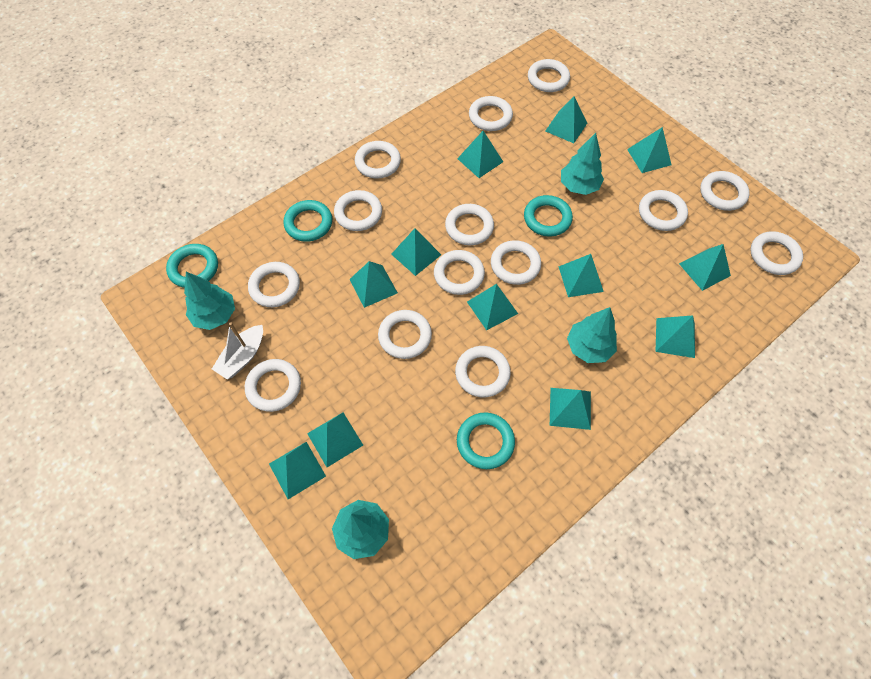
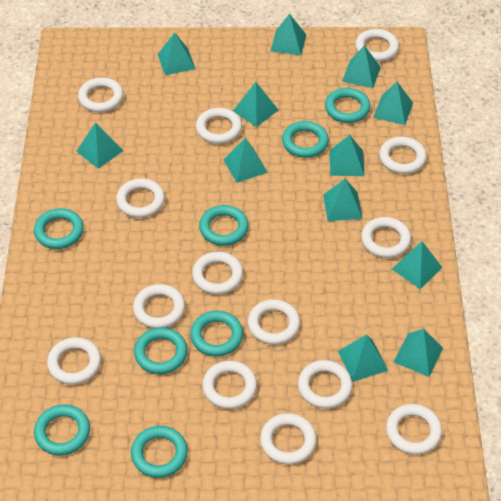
turquoise ring: [166,244,218,288] [283,200,332,242] [457,412,515,469] [524,195,573,236] = 4 -> [34,208,84,249] [34,404,90,455] [131,426,188,478] [134,327,187,374] [190,311,243,356] [199,205,249,246] [282,121,329,158] [325,88,370,123] = 8
turquoise tree: [184,272,235,330] [332,500,389,559] [561,133,604,195] [567,307,617,363] = 4 -> none = 0
white boat: [212,322,263,379] = 1 -> none = 0

